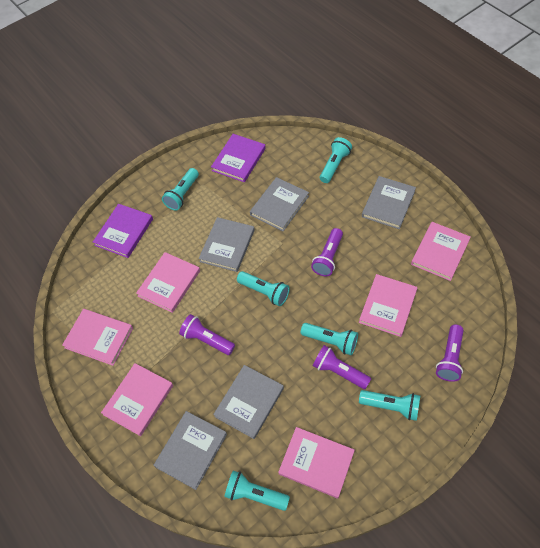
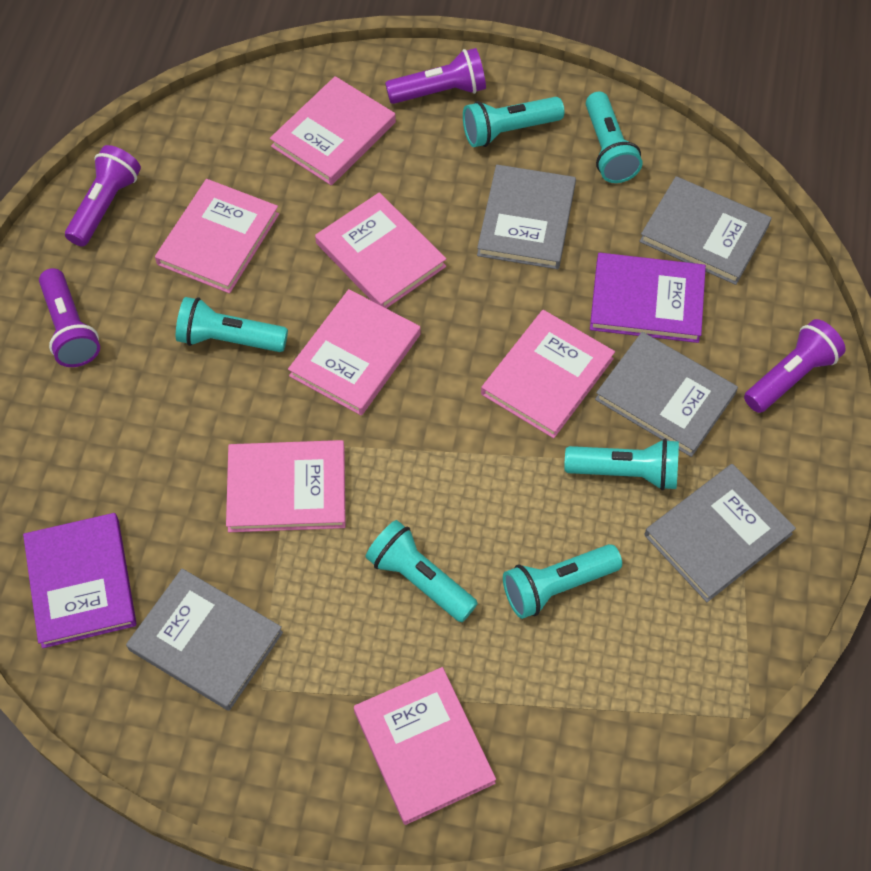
pink book: [62,309,133,366] [101,363,173,436] [136,252,200,313] [278,427,355,499] [359,274,417,337] [411,222,471,281] = 6 -> [155,179,279,293] [226,440,346,532] [270,76,396,185] [288,289,421,416] [315,192,446,308] [354,667,496,825] [481,310,615,438] = 7

